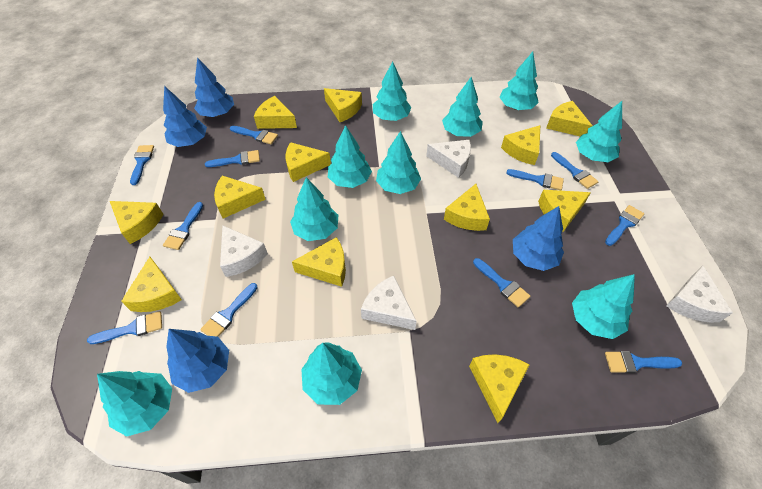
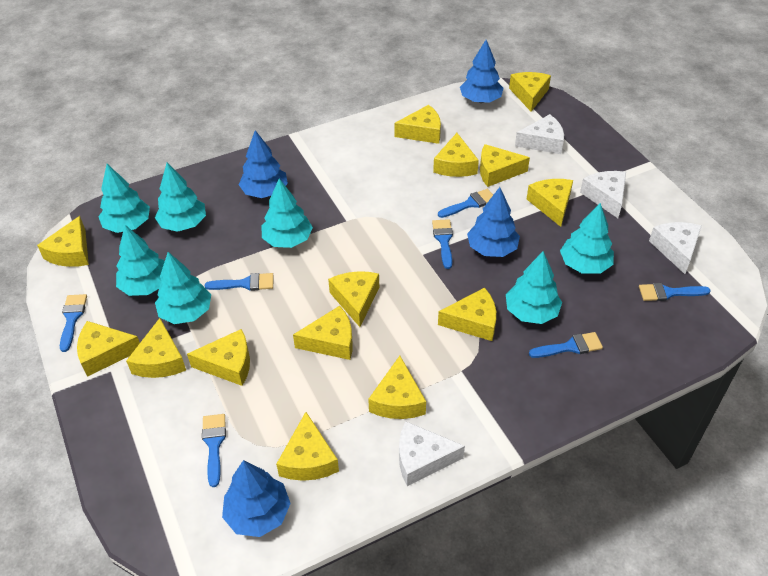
blue brush: [87,311,162,344] [130,145,154,185] [163,202,203,250] [200,283,258,337] [205,150,260,167] [230,126,278,144] [473,258,530,307] [507,169,564,190] [551,152,599,189] [605,205,644,246] [605,351,682,373] = 11 -> [60,294,87,352] [202,414,226,487] [205,273,273,291] [432,219,453,269] [438,189,493,218] [529,332,603,358] [639,283,711,301] = 7
turquoise tree: [97,371,172,436] [290,177,338,241] [301,342,362,405] [328,125,372,188] [373,61,411,121] [376,131,421,194] [442,77,483,137] [499,52,539,110] [572,274,635,339] [576,101,622,162] = 10 -> [98,164,150,233] [116,225,165,296] [155,163,206,232] [155,252,211,324] [262,178,313,248] [506,251,562,324] [560,203,614,274] = 7
yellow cheese: [110,201,164,244] [121,257,182,312] [214,176,266,218] [254,96,297,129] [286,142,331,182] [292,237,346,287] [324,88,362,122] [444,184,490,231] [469,354,529,423] [501,125,540,165] [538,190,591,232] [546,101,592,137] = 12 -> [37,216,89,267] [77,321,140,377] [126,318,186,378] [187,329,250,386] [276,412,339,481] [293,306,353,360] [328,271,379,327] [368,356,426,419] [394,105,441,144] [433,133,479,177] [438,287,496,341] [480,144,530,187] [509,72,551,112] [527,179,573,227] = 14

